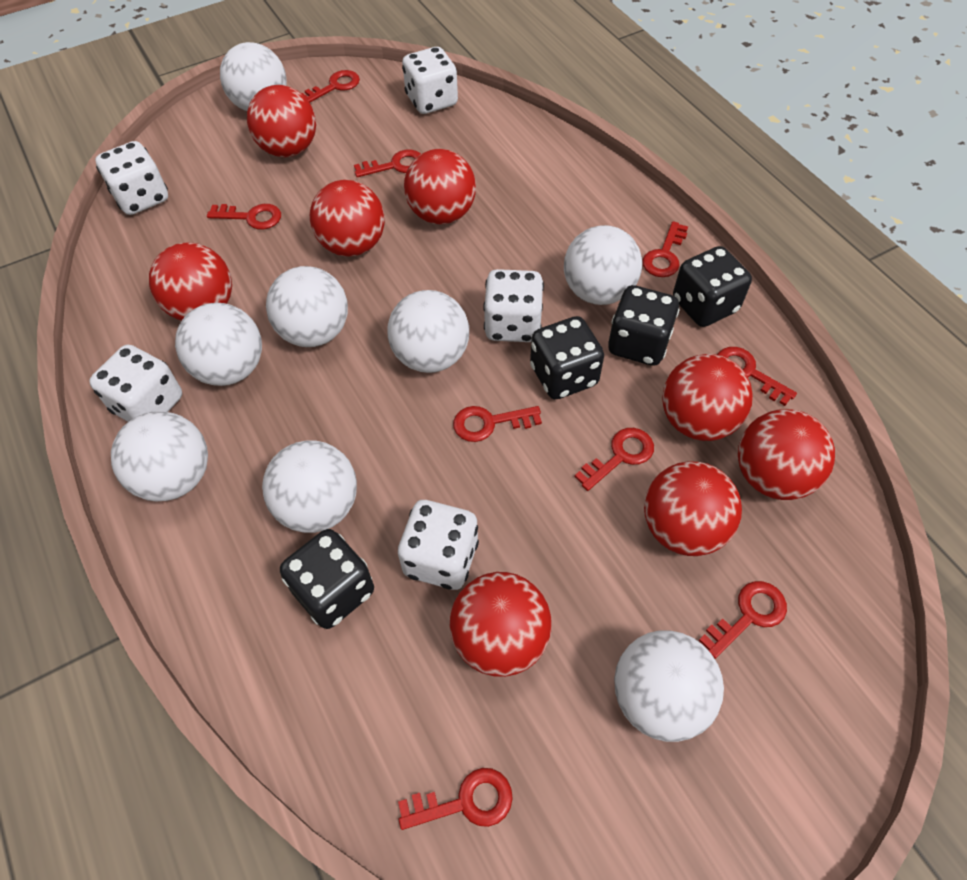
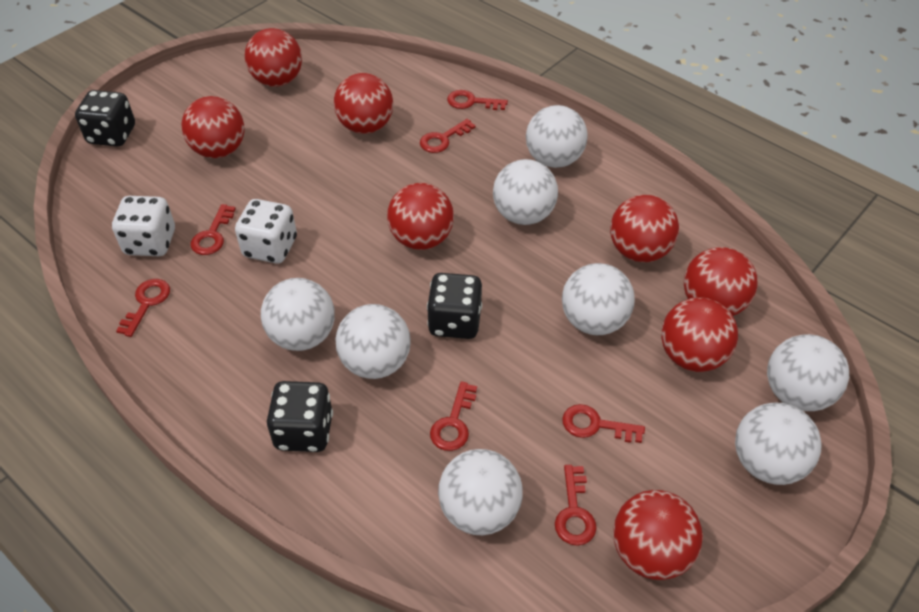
black dice: [280,529,374,629] [530,316,604,399] [608,285,680,366] [673,246,752,327] = 4 -> [75,90,135,147] [267,381,333,452] [427,273,482,339] = 3
red key: [207,204,281,230] [301,70,360,103] [354,150,421,177] [398,768,513,830] [453,406,542,442] [575,428,654,491] [642,221,688,277] [699,581,787,659] [717,347,797,406] = 9 -> [116,279,170,337] [191,204,236,255] [420,119,476,153] [430,381,477,451] [447,90,508,110] [555,465,597,546] [562,404,645,443] = 7
white dice: [89,344,182,422] [95,141,168,215] [398,500,479,590] [402,47,458,114] [483,269,544,342] = 5 -> [112,196,175,256] [235,199,297,264] = 2

